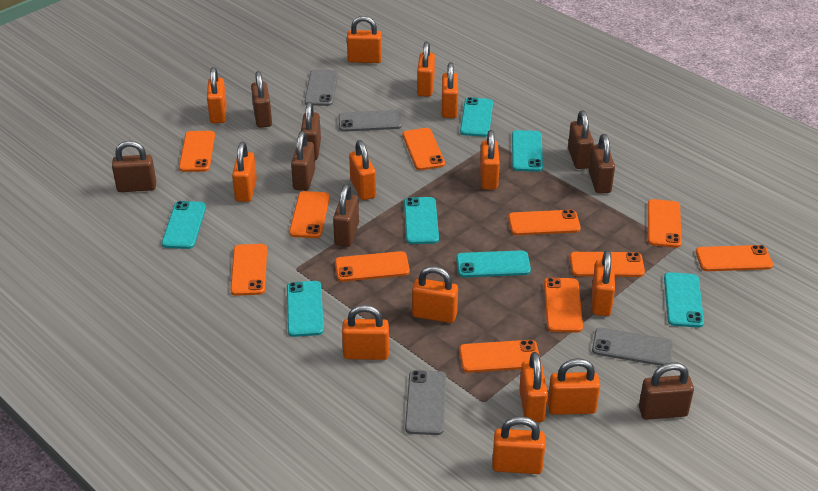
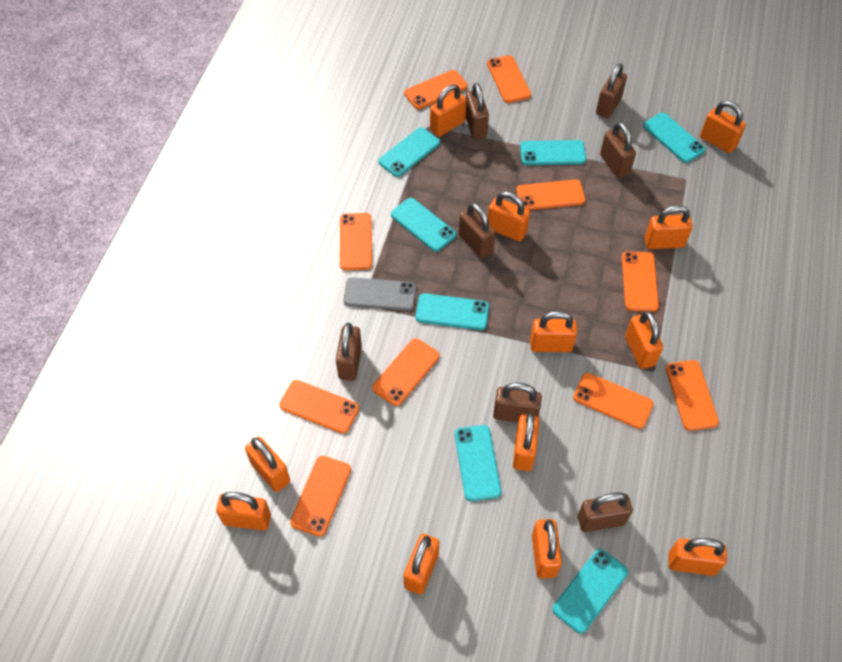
brown padlock: [112,141,156,192] [251,71,272,128] [291,131,315,191] [301,102,321,160] [333,184,359,247] [568,110,594,169] [589,134,615,194] [639,362,694,420] = 8 -> [336,323,362,381] [459,203,496,258] [466,83,489,139] [493,383,542,423] [578,493,633,532] [596,63,627,119] [600,122,636,178] = 7
grey phone: [305,70,338,106] [338,110,402,132] [405,370,446,435] [592,328,673,366] = 4 -> [343,277,416,311] = 1
orange padlock: [207,67,227,123] [232,142,257,202] [342,305,389,360] [347,16,382,63] [349,140,376,200] [412,266,458,323] [417,42,435,97] [442,62,458,118] [480,130,500,189] [492,416,545,474] [519,352,548,422] [548,358,600,415] [592,250,615,316] = 13 -> [216,492,271,531] [245,437,290,492] [403,534,439,594] [430,84,467,137] [488,191,530,242] [513,413,539,471] [530,311,577,352] [532,519,562,579] [625,311,663,369] [645,205,693,249] [668,538,727,576] [700,101,746,153] = 12
orange phone: [179,131,215,172] [230,244,267,296] [289,191,330,238] [335,251,410,282] [403,128,445,170] [459,340,541,373] [508,210,581,235] [544,278,583,333] [570,252,645,277] [648,199,682,248] [696,245,773,271] = 11 -> [280,380,359,434] [290,456,351,537] [340,213,372,270] [372,338,440,406] [404,70,468,109] [487,55,531,103] [516,179,585,210] [573,373,654,429] [622,251,659,312] [666,360,719,431] = 10

